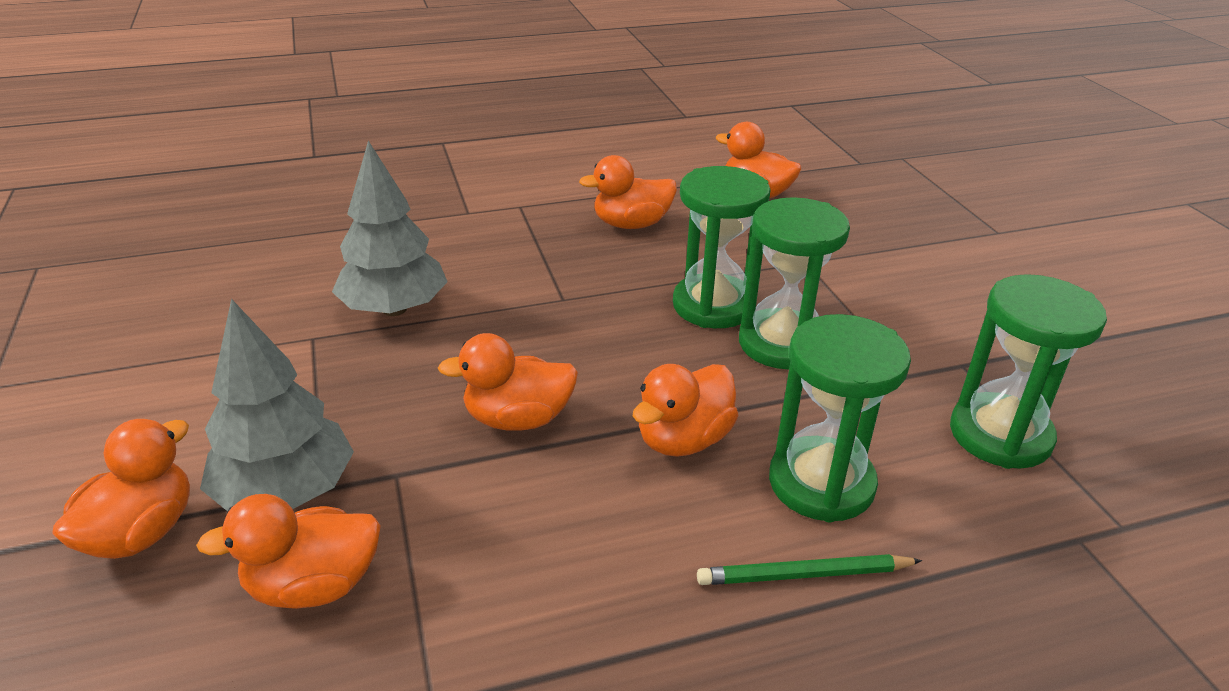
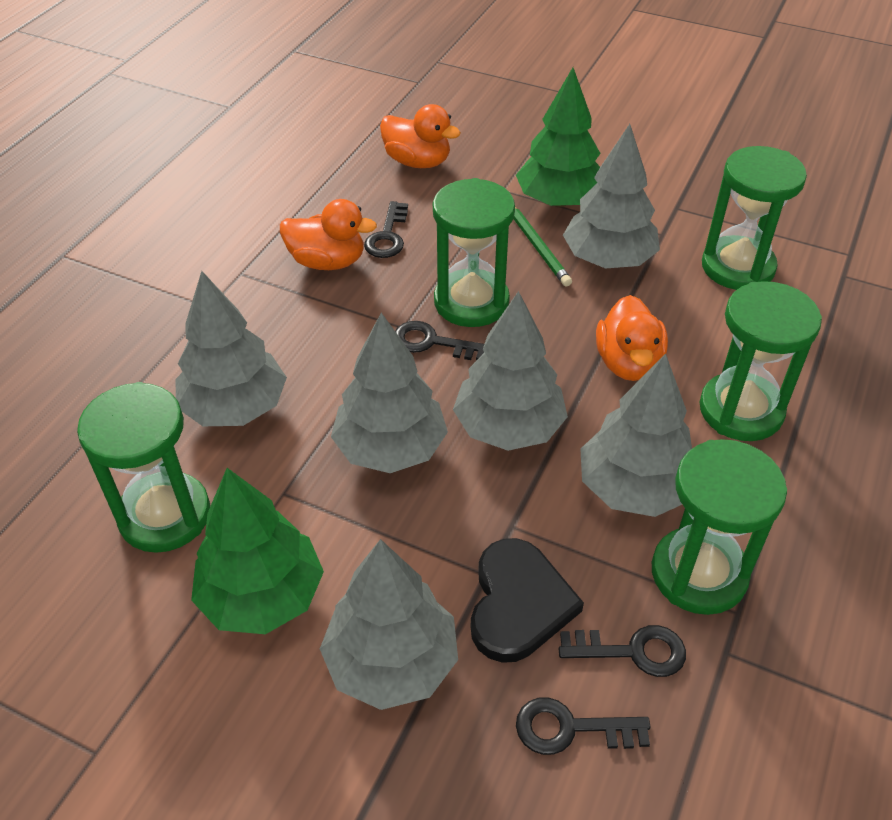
black heart: none = 0 -> [471,538,584,663] = 1
black key: none = 0 -> [364,201,408,258] [395,321,484,361] [516,697,650,755] [558,625,686,677] = 4
green hourglass: [673,166,771,328] [739,197,850,369] [769,314,911,522] [950,274,1107,469] = 4 -> [77,382,210,553] [433,178,515,327] [652,439,787,615] [700,281,822,441] [702,146,807,290] = 5
green tree: none = 0 -> [191,468,324,634] [516,68,601,207] = 2
grey tree: [200,299,354,511] [332,141,448,316] = 2 -> [175,271,287,426] [320,539,458,710] [331,313,448,473] [453,291,568,451] [563,124,660,268] [580,354,692,517] = 6
orange duck: [52,419,190,559] [196,494,381,609] [438,333,578,431] [579,155,677,229] [633,364,739,457] [716,122,802,199] = 6 -> [280,199,377,270] [380,104,461,168] [596,295,668,381] = 3

